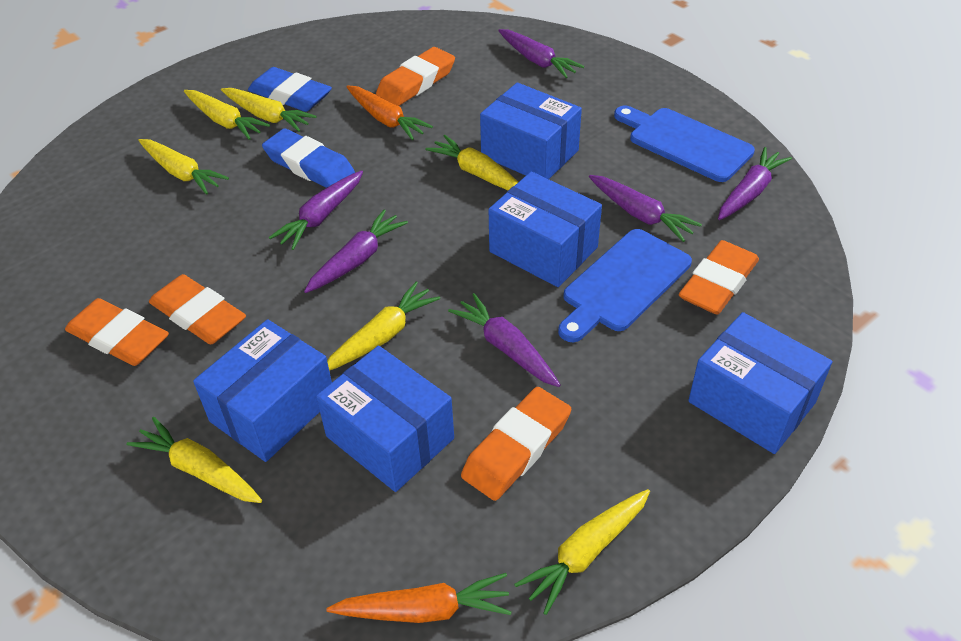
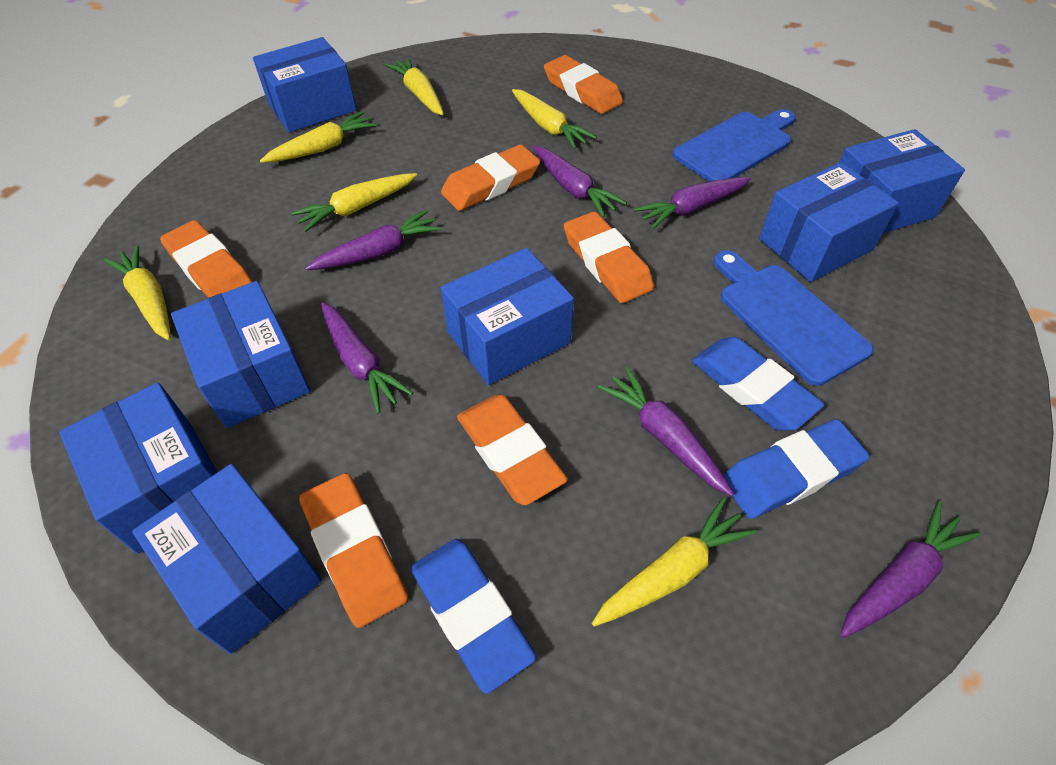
blue box: [193,319,332,462] [316,346,454,492] [480,83,582,179] [489,172,602,287] [688,312,832,454] = 5 -> [59,382,217,554] [132,464,322,654] [171,281,310,428] [253,37,357,133] [441,248,574,385] [759,162,899,282] [839,129,965,233] = 7
blue eraser: [248,67,332,112] [262,128,355,188] = 2 -> [411,539,536,694] [692,337,825,431] [724,419,870,519] = 3
orange carrot: [326,573,511,623] [346,85,433,140] = 2 -> none = 0
orange eraser: [65,298,169,366] [149,274,246,344] [376,47,455,106] [461,387,571,501] [679,240,759,314] = 5 -> [160,220,253,298] [299,473,408,628] [441,144,540,211] [457,395,568,505] [544,55,623,114] [564,211,654,303] = 6
yellow carrot: [126,417,262,503] [138,139,229,195] [184,90,270,140] [221,88,317,132] [327,282,440,371] [425,135,518,190] [514,489,650,615] = 7 -> [104,245,171,341] [260,111,377,163] [291,173,417,232] [385,57,444,116] [512,89,597,149] [592,498,757,627] = 6

